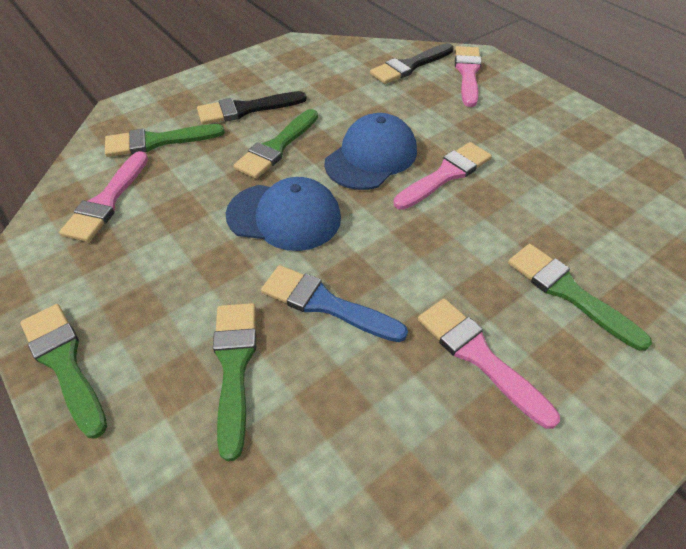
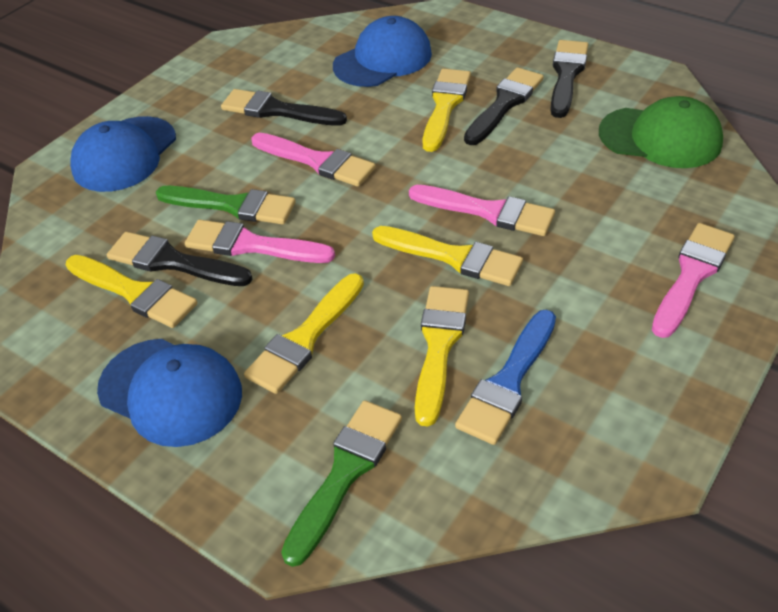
black brush: [197,91,307,125] [370,43,453,84] = 2 -> [107,232,252,286] [221,89,347,126] [464,67,544,145] [550,40,588,118] = 4
blue cap: [226,177,341,251] [324,113,417,190] = 2 -> [70,116,176,192] [97,339,242,447] [333,16,432,87] = 3
green brush: [20,304,107,438] [105,124,225,157] [213,303,256,461] [233,109,318,179] [508,244,652,351] = 5 -> [156,186,296,225] [281,400,402,567] = 2
green cap: none = 0 -> [599,96,723,168] = 1
yellow brush: none = 0 -> [66,255,197,328] [244,273,364,394] [372,226,523,286] [415,286,469,427] [423,68,471,152] = 5

